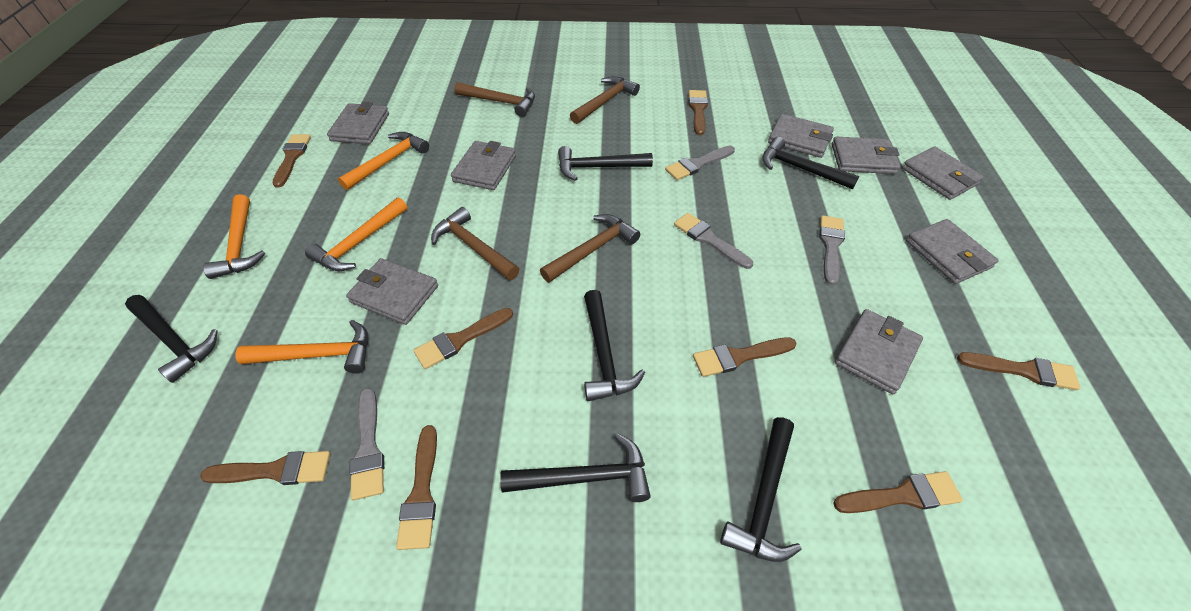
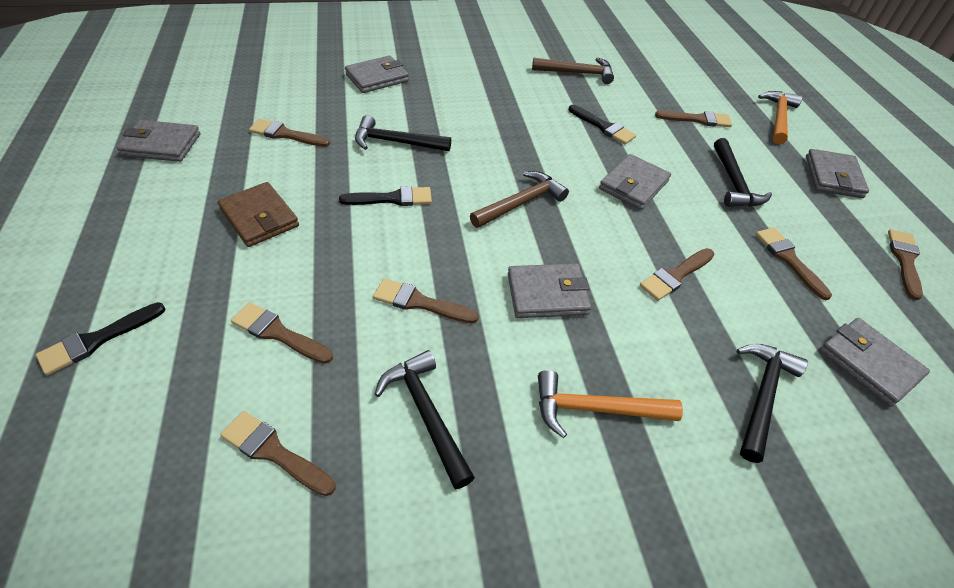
black brush: none = 0 -> [36,302,166,375] [339,186,432,206] [568,105,636,144] = 3
black hammer: [125,295,218,383] [500,433,651,502] [558,146,653,181] [584,290,645,401] [720,417,802,562] [762,137,859,189] = 6 -> [355,115,451,151] [374,350,475,489] [714,138,772,207] [737,344,808,463] = 4
brown hammer: [431,207,519,280] [454,82,535,117] [540,214,640,283] [570,76,640,124] = 4 -> [470,171,569,228] [532,58,614,84] = 2
brown wallet: none = 0 -> [218,182,299,247] = 1
grey brush: [350,388,384,500] [665,145,735,180] [674,213,753,269] [819,215,845,285] = 4 -> none = 0
grey wallet: [327,102,389,144] [346,258,438,325] [451,141,516,190] [768,114,834,158] [832,137,901,174] [835,309,923,394] [902,147,983,200] [906,219,999,284] = 8 -> [117,120,201,162] [345,55,409,93] [508,264,591,318] [599,154,671,210] [806,149,869,198] [819,318,930,407] = 6
orange hammer: [203,194,265,279] [235,320,368,374] [305,197,407,271] [338,132,429,190] = 4 -> [538,370,683,438] [758,91,803,144] = 2

